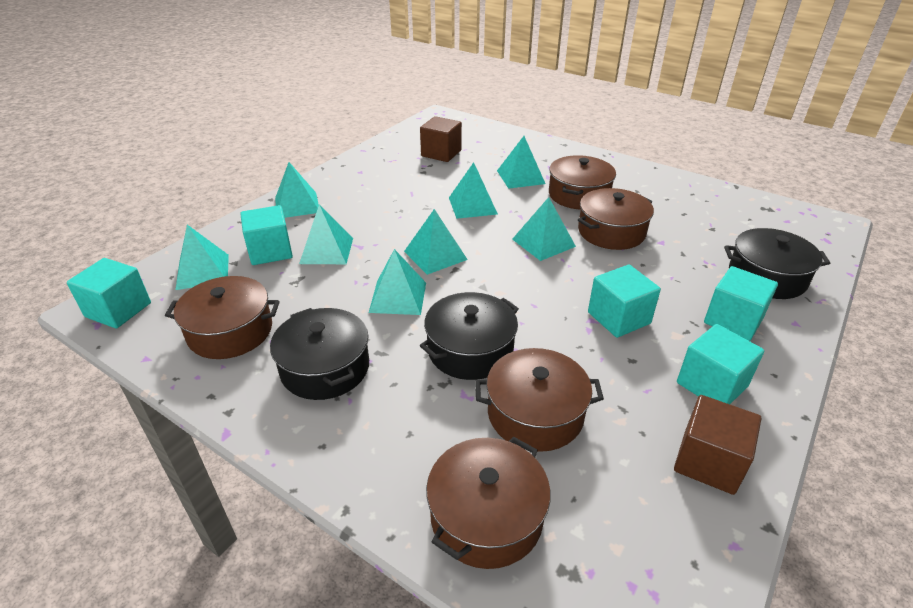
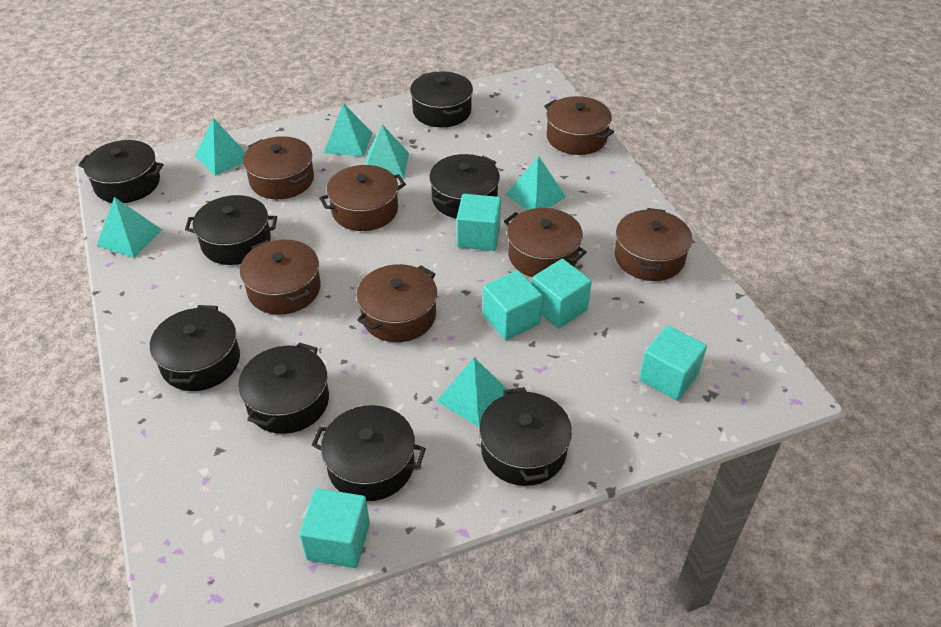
black pot: [270,308,369,400] [420,292,519,380] [724,228,830,299] = 3 -> [78,140,164,203] [150,305,240,391] [185,195,277,265] [238,342,329,434] [312,405,426,501] [410,71,473,127] [429,154,500,219] [479,387,572,486] = 8
brown cube: [420,116,462,162] [674,395,761,495] = 2 -> none = 0
brown pot: [165,276,280,359] [426,437,551,569] [475,348,604,452] [549,155,616,210] [578,188,654,250] = 5 -> [240,240,321,315] [243,136,314,199] [319,165,406,231] [357,264,437,342] [504,208,587,277] [544,96,614,155] [615,208,692,281] = 7
turquoise pyramid: [175,225,229,290] [275,162,319,218] [299,205,353,264] [369,249,426,315] [404,209,468,275] [449,162,498,219] [497,136,545,189] [512,197,576,261] = 8 -> [97,197,162,258] [195,118,245,175] [324,103,373,157] [365,125,409,178] [437,357,508,427] [506,156,566,210] = 6

